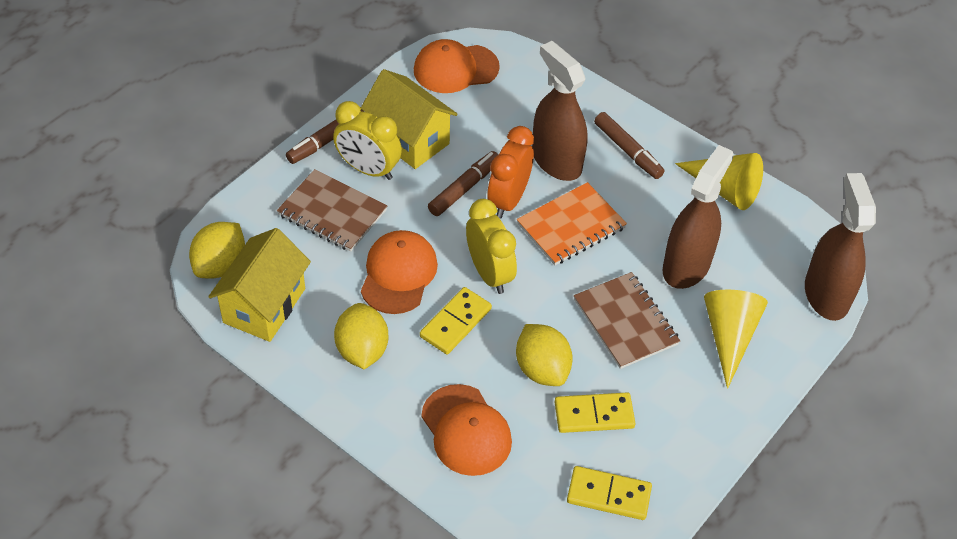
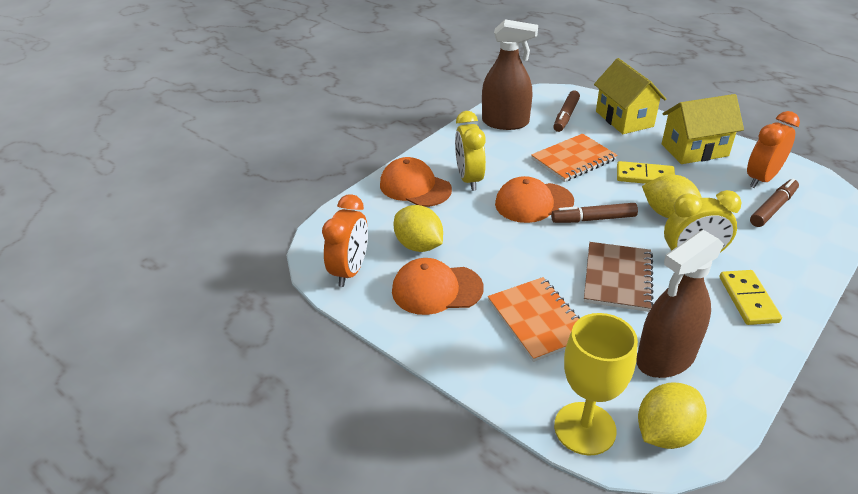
brown notebook: [277,169,387,252] [574,272,680,369] = 2 -> [584,242,654,312] = 1
brown spray bottle: [532,41,588,181] [662,145,734,289] [805,173,876,321] = 3 -> [482,19,538,130] [636,230,724,378] = 2
orange clock: [487,126,534,218] = 1 -> [322,194,368,287] [747,111,800,188] = 2
orange notebook: [517,182,627,265] = 1 -> [488,277,580,362] [531,134,618,182] = 2
yellow cone: [675,153,763,210] [704,290,768,389] = 2 -> none = 0
yellow domino: [420,287,492,354] [555,392,635,433] [567,466,652,520] = 3 -> [617,161,675,184] [720,270,782,325] = 2
yellow goblet: none = 0 -> [554,313,638,455] = 1

